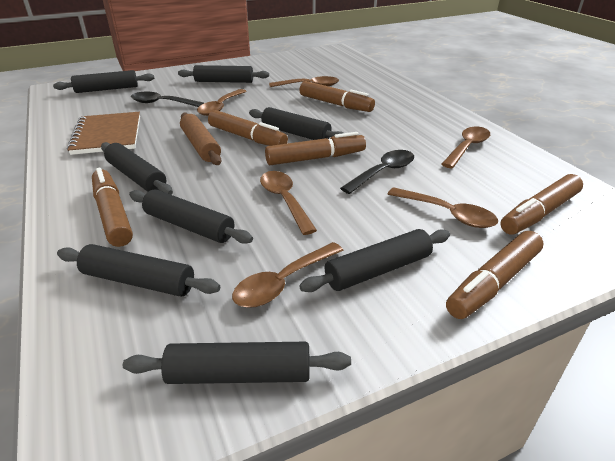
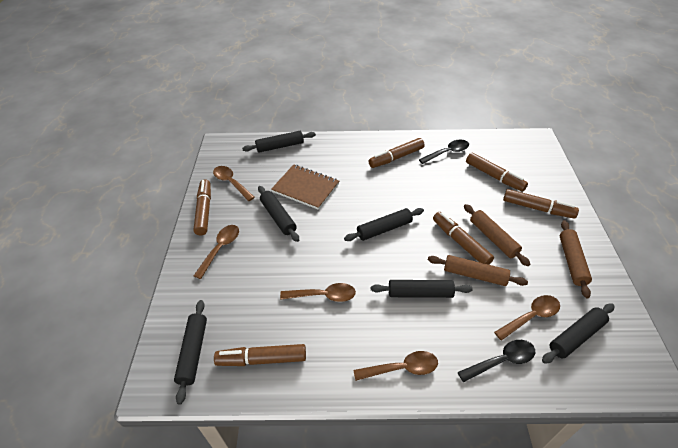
black rolling pin: [53,70,155,93] [57,244,220,297] [101,142,173,195] [123,342,351,384] [129,189,253,244] [178,65,269,83] [249,107,343,140] [299,229,450,292] = 8 -> [174,300,207,404] [242,131,316,153] [258,186,299,242] [344,208,424,241] [371,280,473,298] [542,303,615,364] = 6
brown rolling pin: [180,113,222,165] = 1 -> [428,255,528,286] [464,204,530,266] [560,220,592,298] = 3
brown spoon: [197,89,247,116] [232,242,344,308] [260,171,317,235] [269,76,339,87] [388,187,498,228] [441,127,490,169] = 6 -> [194,225,239,279] [213,166,255,201] [280,283,356,302] [353,351,438,381] [494,295,560,341] = 5

